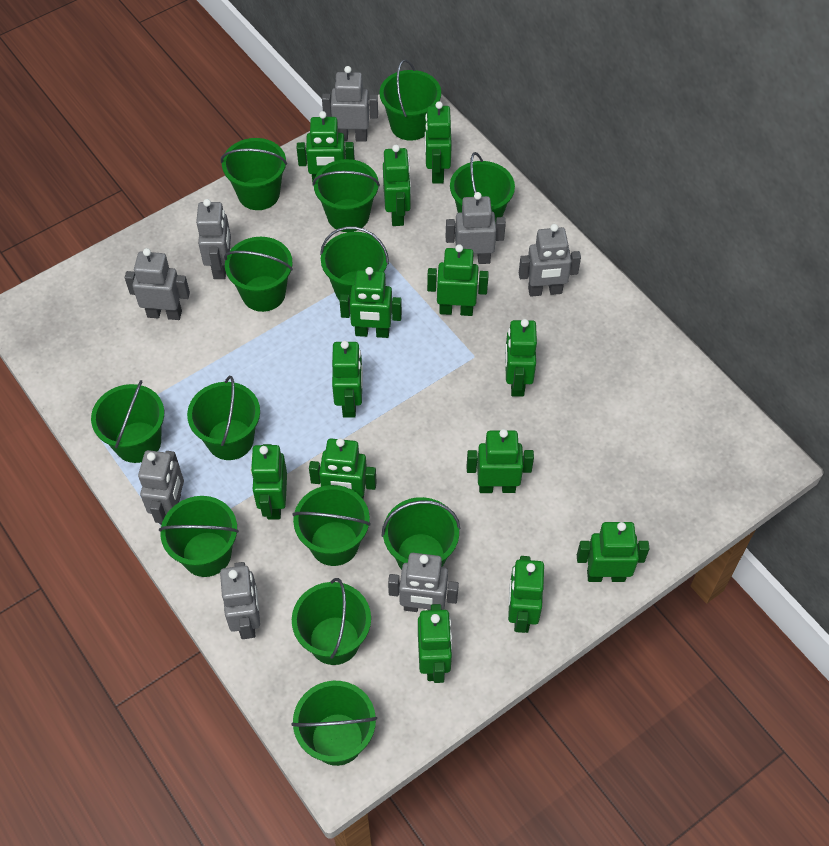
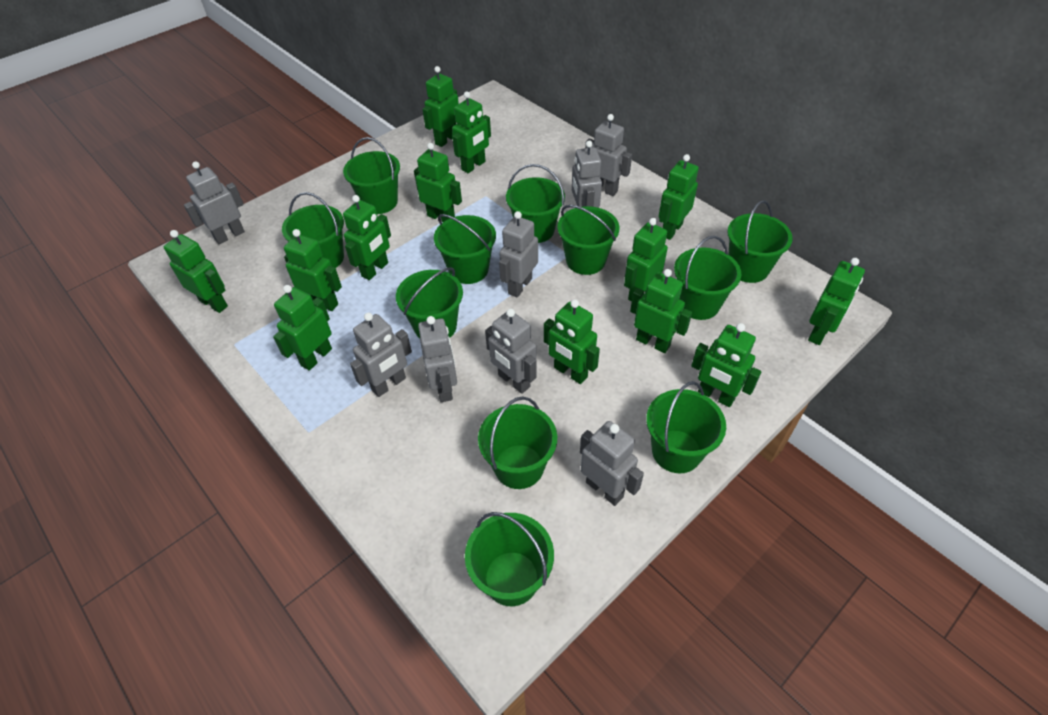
green bucket: [91,380,164,463] [159,496,239,577] [187,376,260,460] [221,138,287,210] [224,237,293,312] [291,681,377,766] [292,578,371,665] [293,485,371,566] [313,159,380,232] [320,226,389,300] [379,59,441,141] [382,497,460,570] [450,152,515,221] = 13 -> [282,192,344,268] [343,137,400,214] [396,267,463,338] [434,214,496,284] [465,512,554,606] [478,396,557,489] [506,164,565,243] [557,205,620,275] [646,381,726,473] [674,236,741,320] [727,200,793,283] = 11

